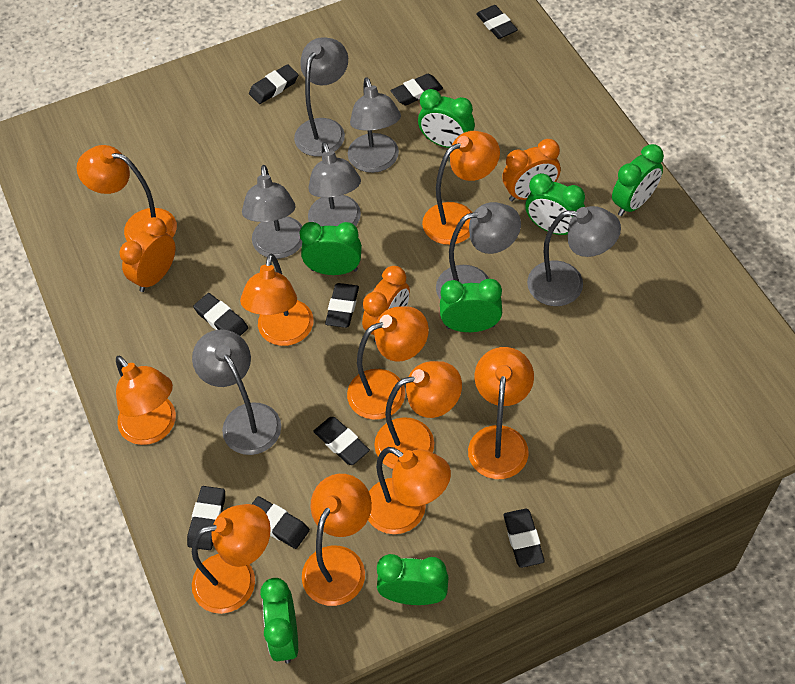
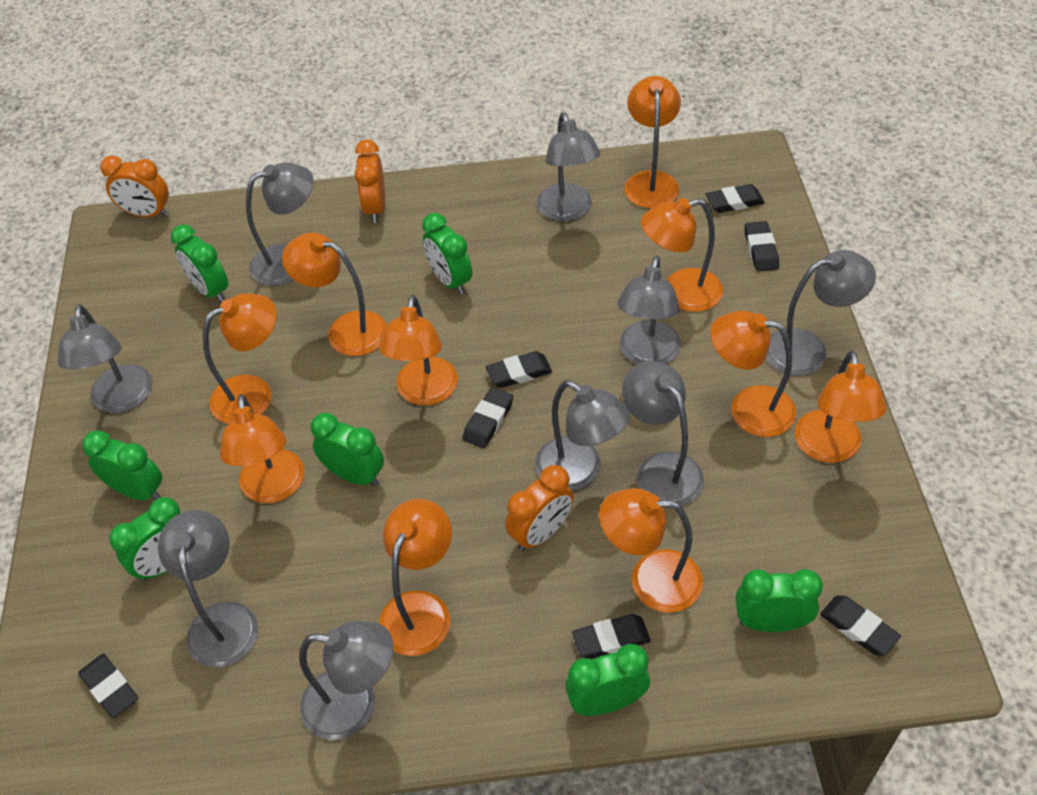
black eraser: [187,486,225,550] [193,293,248,336] [249,64,299,104] [252,496,310,549] [313,417,370,465] [325,283,359,328] [390,74,443,105] [476,5,518,39] [503,509,545,568] = 9 -> [78,654,138,718] [462,387,513,448] [486,351,552,388] [572,614,651,659] [706,184,765,213] [745,221,779,271] [820,596,901,656] = 7
grey lamp: [192,330,281,455] [242,165,302,259] [294,37,348,156] [308,142,361,226] [348,77,401,173] [436,202,521,300] [527,206,621,306] = 7 -> [58,304,153,413] [158,510,258,668] [246,162,314,286] [299,621,393,740] [535,380,630,491] [537,112,600,222] [617,256,681,365] [622,361,704,508] [766,250,876,376] = 9

